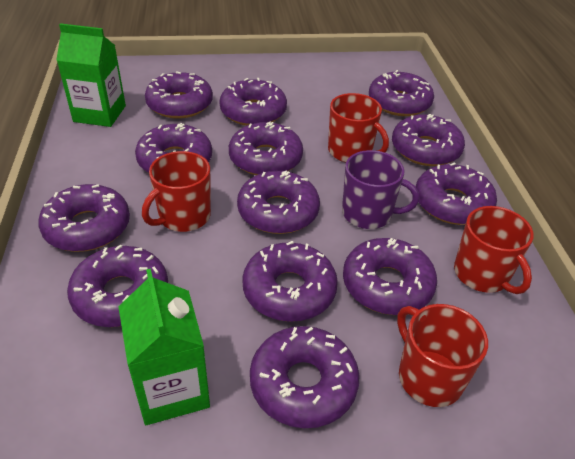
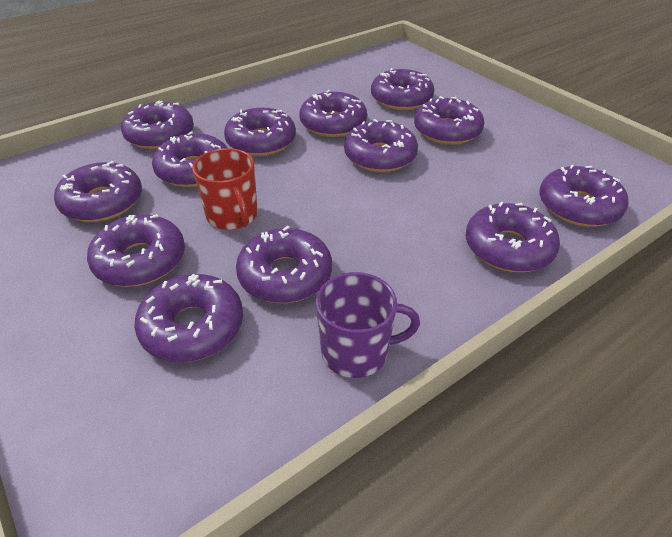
green carton: [56,23,126,127] [118,269,210,425] = 2 -> none = 0
red mug: [142,151,211,232] [328,93,389,162] [397,304,488,407] [454,206,534,294] = 4 -> [192,148,258,230] = 1

